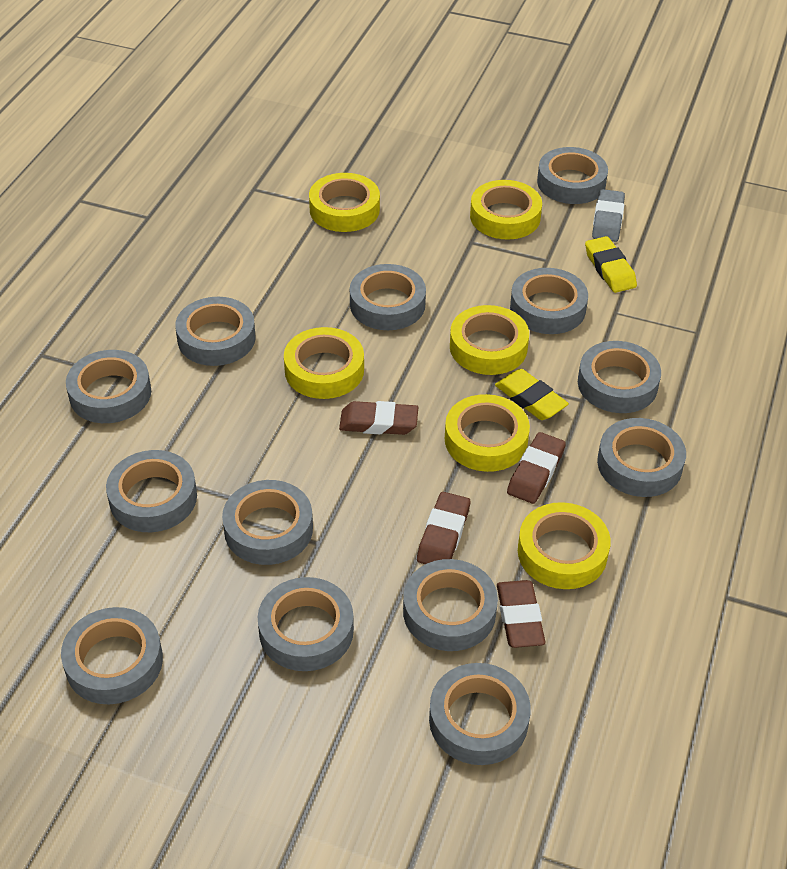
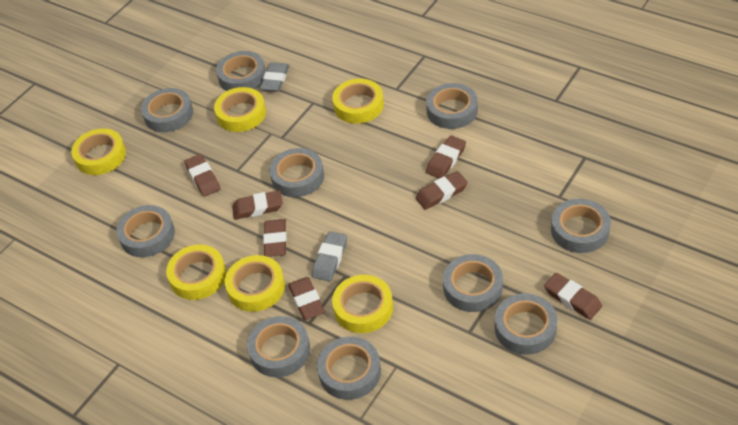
brown eraser: [339,401,418,435] [417,492,470,564] [497,580,545,648] [507,432,566,504] = 4 -> [184,154,220,197] [232,190,283,220] [263,219,287,257] [288,277,325,320] [416,171,468,210] [426,135,466,178] [544,273,602,320] = 7
grey eraser: [592,189,625,242] = 1 -> [260,62,289,92] [312,231,347,281] = 2
grey tape: [61,607,163,704] [66,350,151,423] [106,450,197,532] [175,297,256,366] [222,480,313,565] [258,577,354,671] [350,264,426,330] [403,559,498,651] [429,663,531,765] [510,268,588,334] [537,147,608,204] [578,341,661,413] [597,418,686,497] = 13 -> [116,205,175,257] [141,88,193,132] [216,51,266,91] [247,316,310,377] [269,148,324,197] [317,337,381,400] [426,83,478,129] [443,254,503,312] [495,293,558,355] [551,199,611,253] = 10
yellow eraser: [495,369,569,420] [585,236,637,293] = 2 -> none = 0

